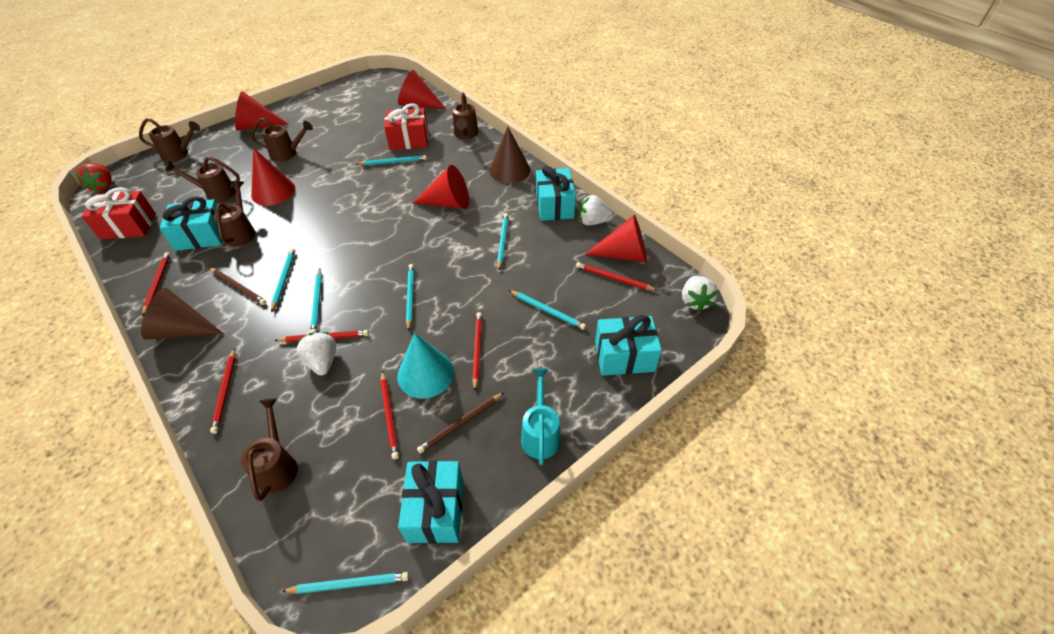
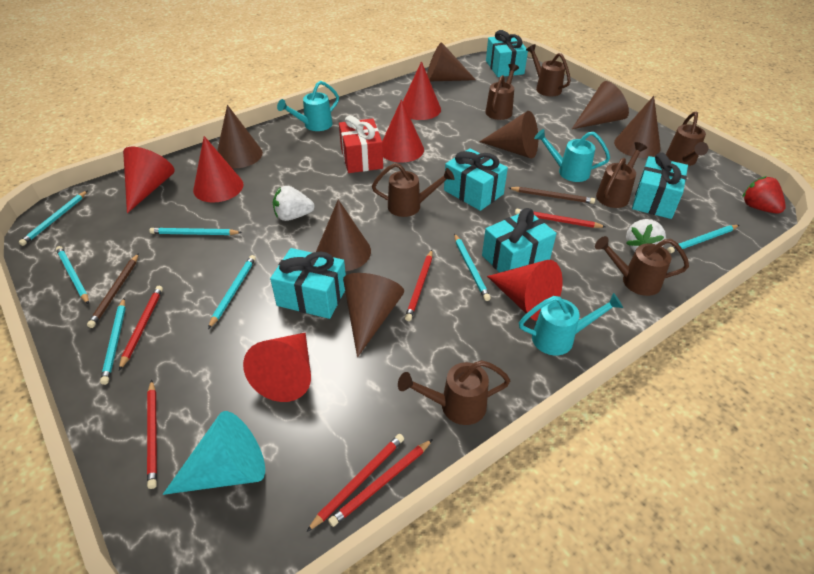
brown cone: [141,288,224,340] [489,127,530,183] = 2 -> [217,105,263,168] [316,199,371,271] [343,273,404,357] [427,42,476,81] [480,111,538,159] [572,81,629,129] [614,96,661,158] = 7
brown watering can: [139,118,200,162] [165,156,240,202] [214,181,256,246] [241,398,298,501] [251,118,313,162] [453,92,478,139] = 6 -> [372,163,454,217] [398,360,510,425] [485,64,519,120] [526,44,571,96] [595,236,689,296] [596,142,647,208] [666,112,709,166] = 7
red cone: [235,91,288,131] [251,148,295,206] [398,70,446,109] [413,165,469,209] [584,215,647,262] = 5 -> [123,147,175,213] [193,136,244,203] [243,333,311,402] [382,100,424,163] [403,61,441,120] [487,260,563,321] = 6
red gift: [82,187,156,239] [384,104,428,150] = 2 -> [339,115,383,173] = 1
turquoise gift: [159,196,222,251] [398,460,463,544] [536,165,576,221] [595,315,662,376] = 4 -> [270,248,346,319] [444,148,508,211] [482,208,556,272] [486,30,528,77] [632,153,688,219] = 5
turquoise watering can: [521,368,561,465] = 1 -> [277,81,339,131] [519,293,623,356] [534,129,610,182] = 3
white strawberry: [297,332,336,375] [578,195,614,226] [682,276,718,312] = 3 -> [273,186,315,221] [626,219,666,252] = 2

